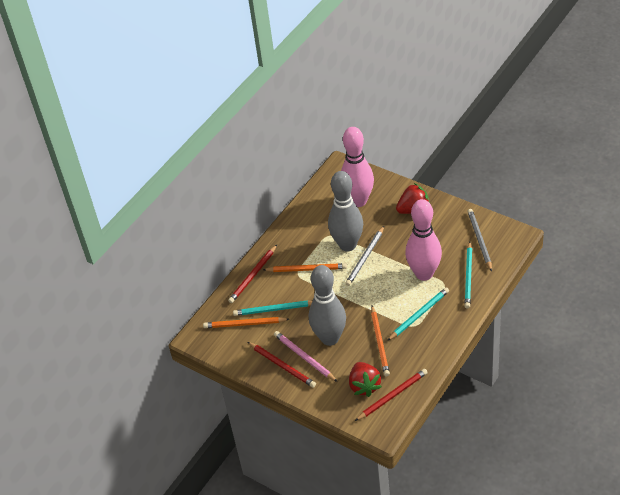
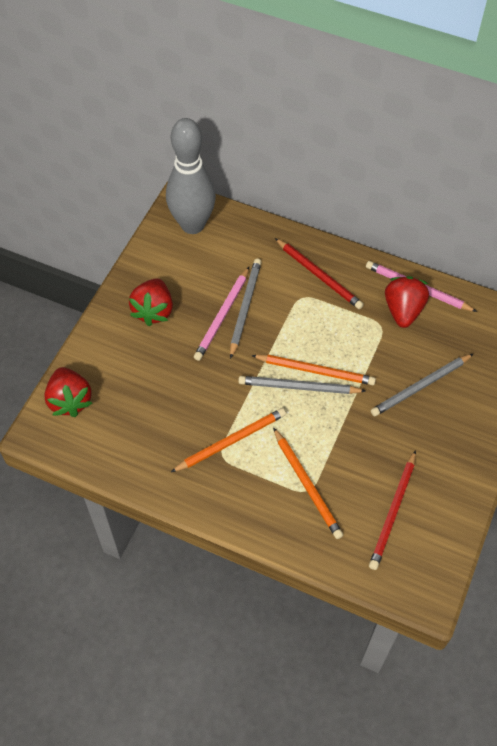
grey bowling pin: [309,265,346,346] [328,171,363,252] = 2 -> [166,118,216,234] = 1
grey pencil: [345,226,384,286] [467,209,492,271] = 2 -> [230,259,262,359] [238,376,366,394] [371,353,474,416] = 3
pink bowling pin: [341,127,374,207] [405,199,442,281] = 2 -> none = 0
pink pencil: [274,331,337,382] = 1 -> [194,267,249,361] [366,261,477,312] = 2
red pencil: [228,245,277,303] [248,342,316,388] [355,369,428,421] = 3 -> [275,238,364,309] [369,450,416,570] = 2
red strawberry: [349,362,382,397] [396,183,430,214] = 2 -> [44,367,92,417] [129,278,173,326] [385,276,429,328] = 3
turquoise pencil: [233,300,312,316] [387,287,449,341] [464,242,472,309] = 3 -> none = 0

